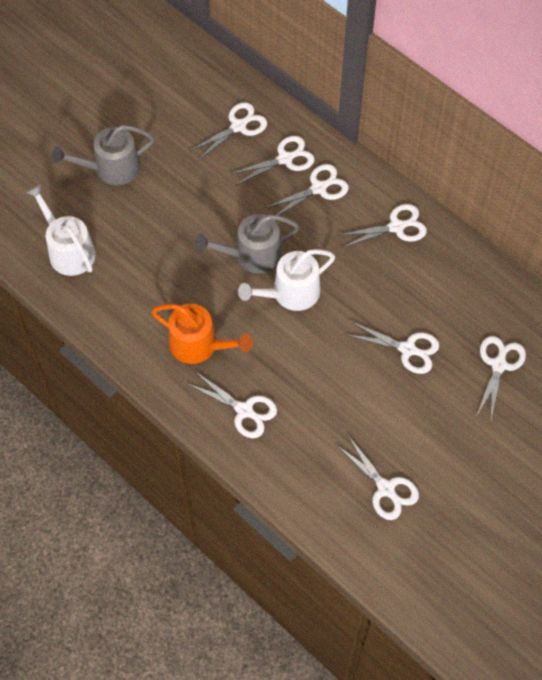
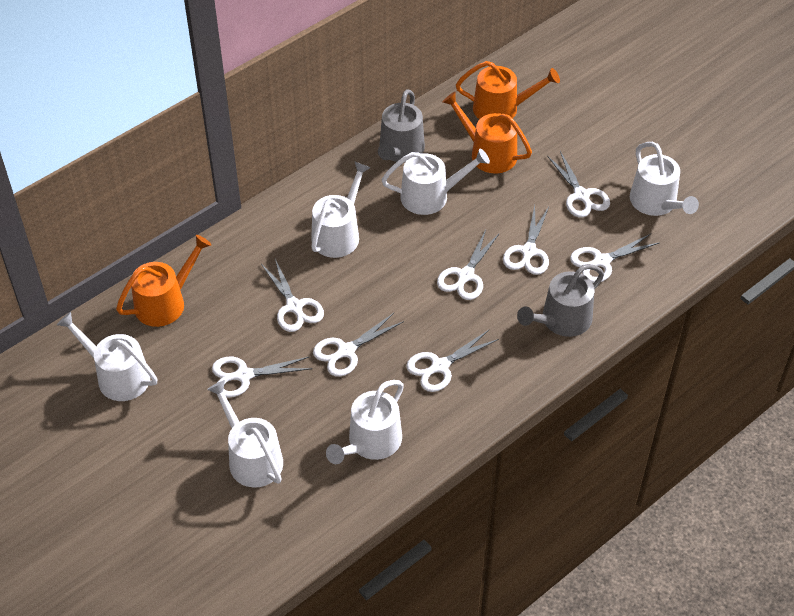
orange watering can: [151,304,253,364] = 1 -> [116,235,211,327] [442,92,532,174] [456,61,560,120] = 3
white watering can: [26,184,96,276] [238,249,335,311] = 2 -> [57,312,157,401] [207,380,283,488] [311,161,371,258] [326,380,404,464] [381,149,490,215] [630,142,699,216] = 6

